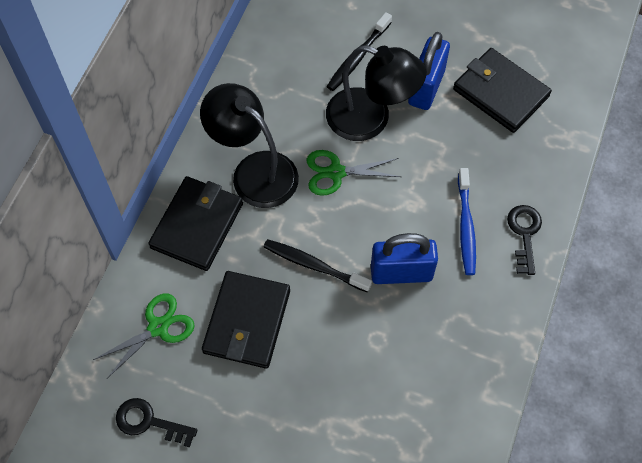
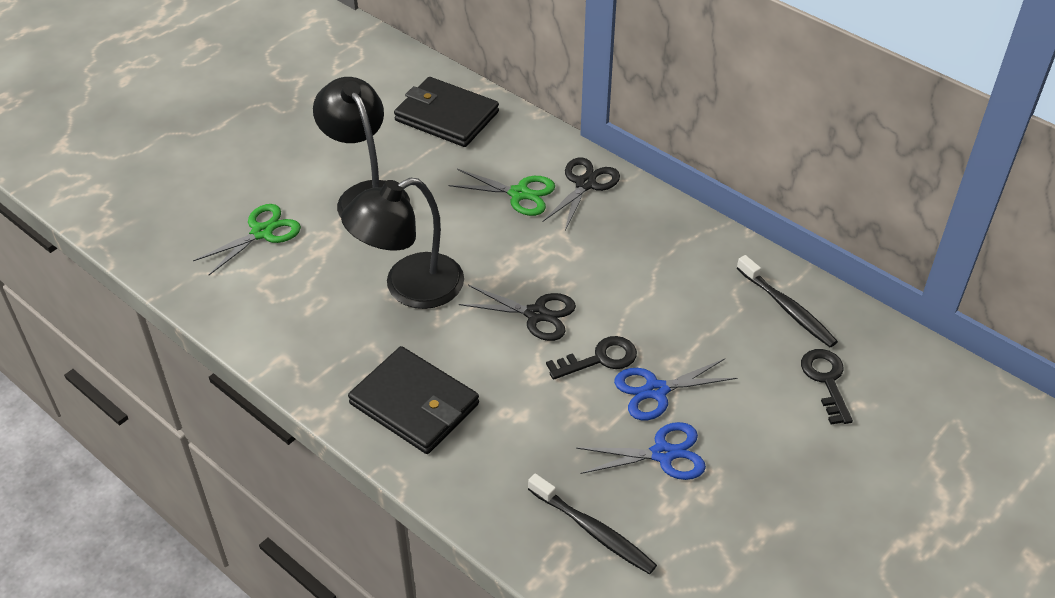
black scissors: none = 0 -> [459,285,576,341] [542,158,620,230] = 2
black wallet: [148,176,243,271] [202,271,290,369] [453,48,552,133] = 3 -> [348,346,479,454] [394,77,499,147] = 2
blue padlock: [371,233,438,284] [408,32,450,110] = 2 -> none = 0
blue scissors: none = 0 -> [576,422,706,480] [614,359,737,420] = 2
blue toothbrush: [458,168,476,275] = 1 -> none = 0

